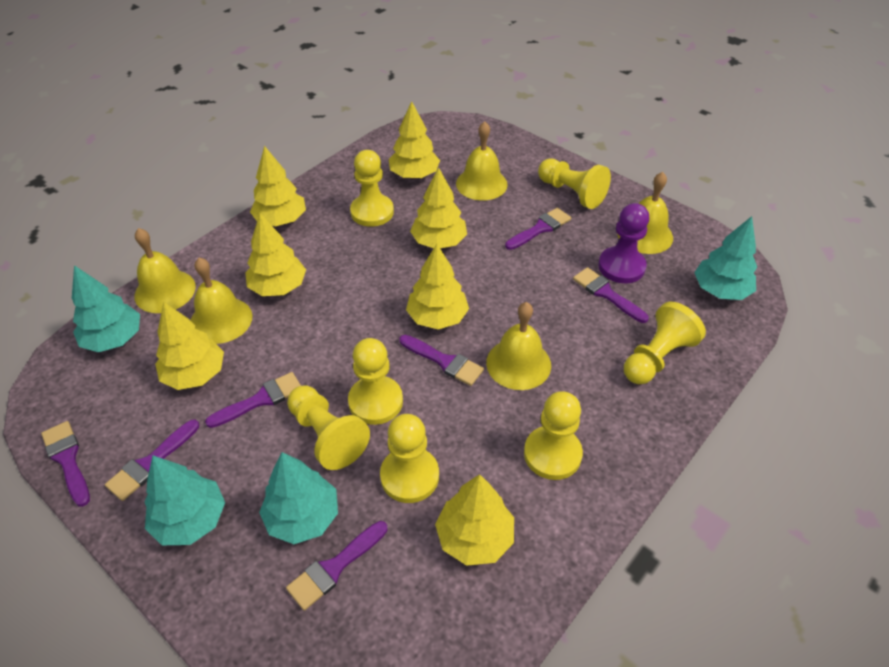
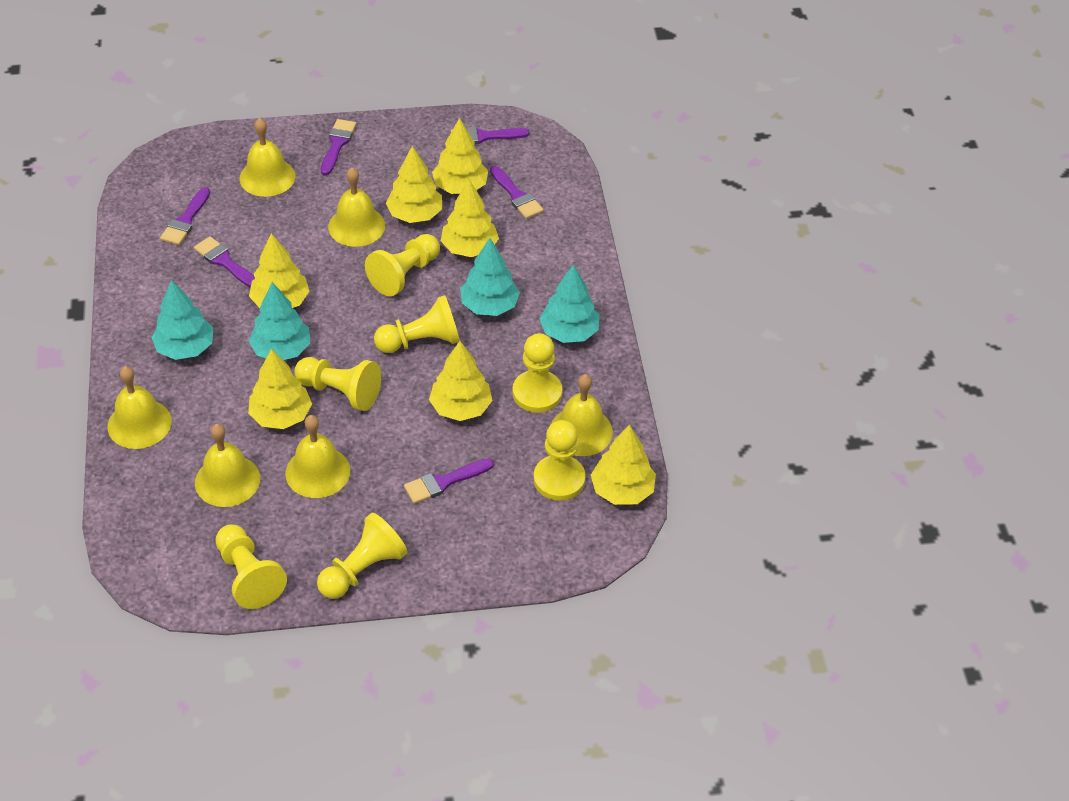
purple brush: [41,421,90,507] [105,420,199,501] [205,372,301,428] [286,521,387,611] [399,335,484,386] [505,208,571,250] [573,267,649,323] = 7 -> [160,187,210,245] [194,236,255,288] [321,119,356,175] [404,458,494,504] [451,126,529,145] [490,166,544,219] = 6
purple pawn: [598,203,649,283] = 1 -> none = 0
yellow bell: [134,228,196,313] [190,258,252,344] [456,121,508,201] [486,302,551,390] [617,172,673,254] = 5 -> [107,366,172,449] [195,424,260,507] [240,118,295,197] [285,415,350,498] [328,167,385,247] [551,374,613,456] = 6

